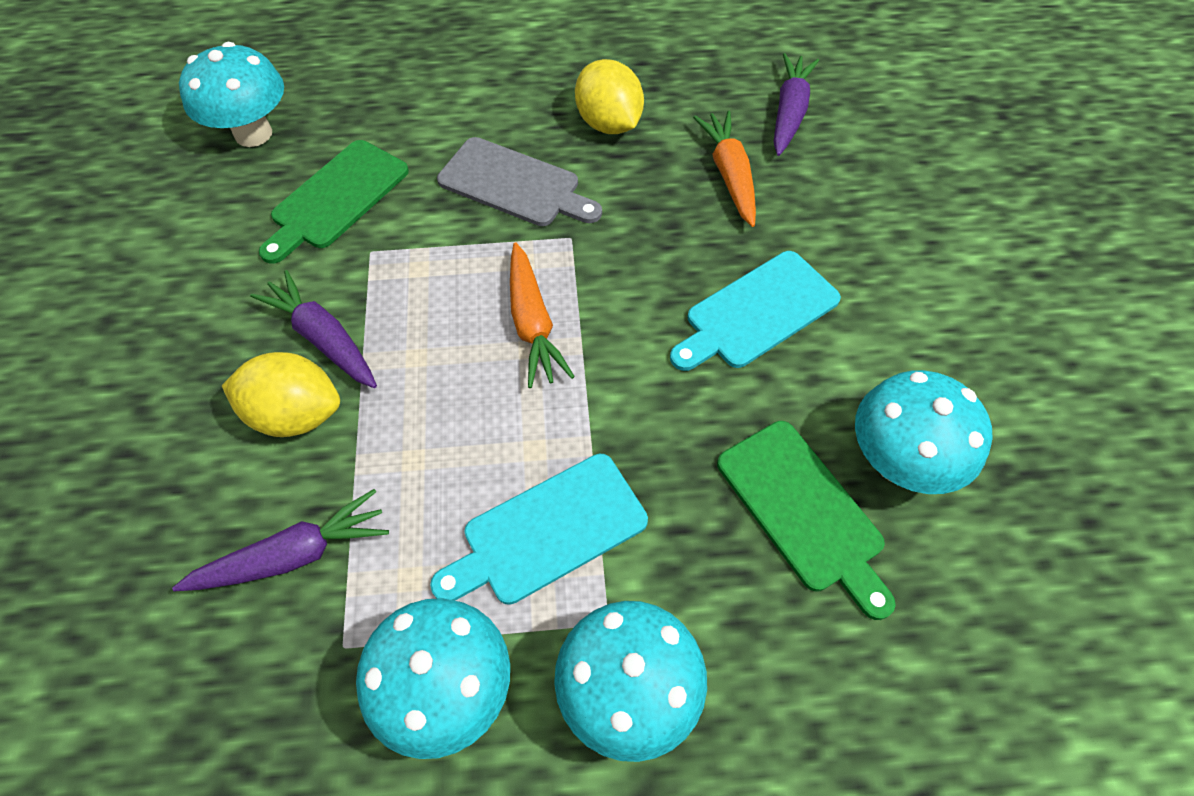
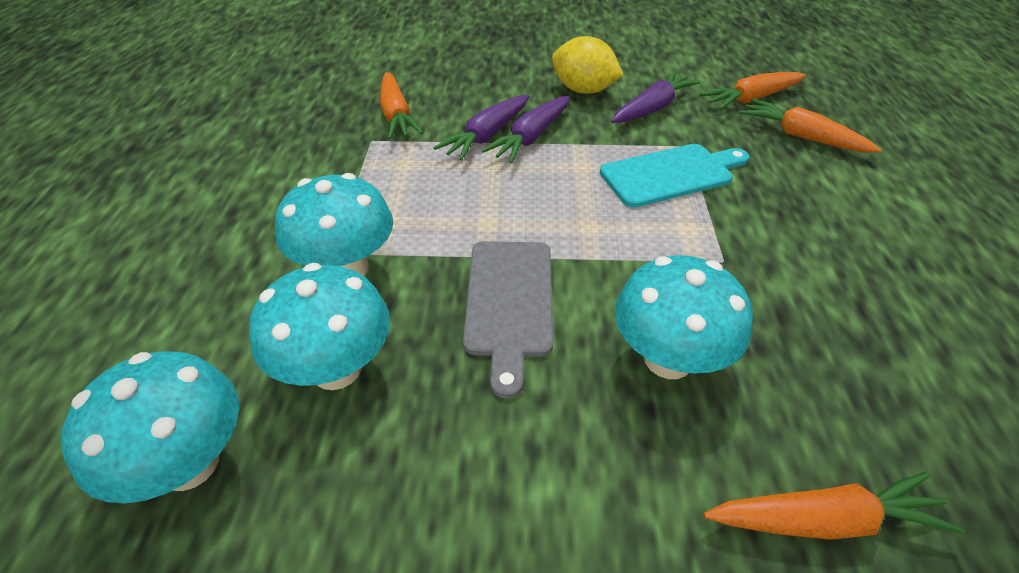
green cutting board: [259,140,409,264] [717,421,895,620] = 2 -> none = 0
orange carrot: [510,242,575,388] [693,111,756,227] = 2 -> [380,72,423,139] [700,72,806,110] [703,471,964,540] [739,99,881,153] = 4
turquoise cutting board: [430,454,648,605] [670,251,841,371] = 2 -> [600,144,749,208] = 1
yellow lemon: [222,352,340,437] [575,59,644,134] = 2 -> [552,36,623,94] = 1

